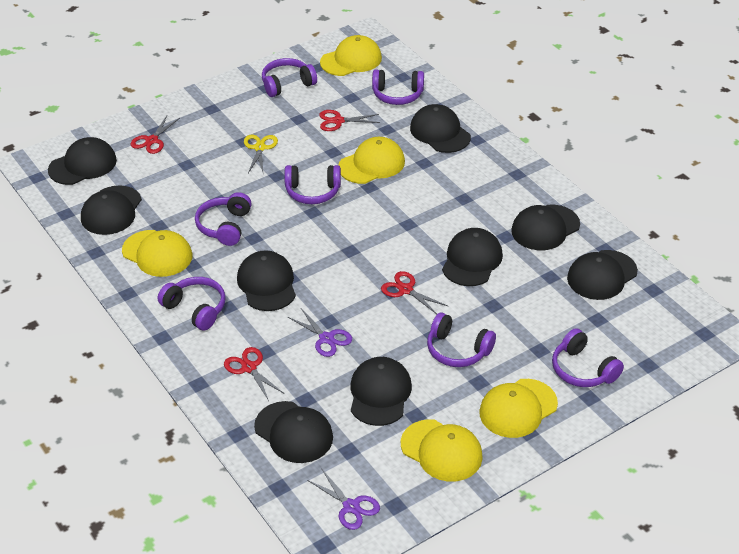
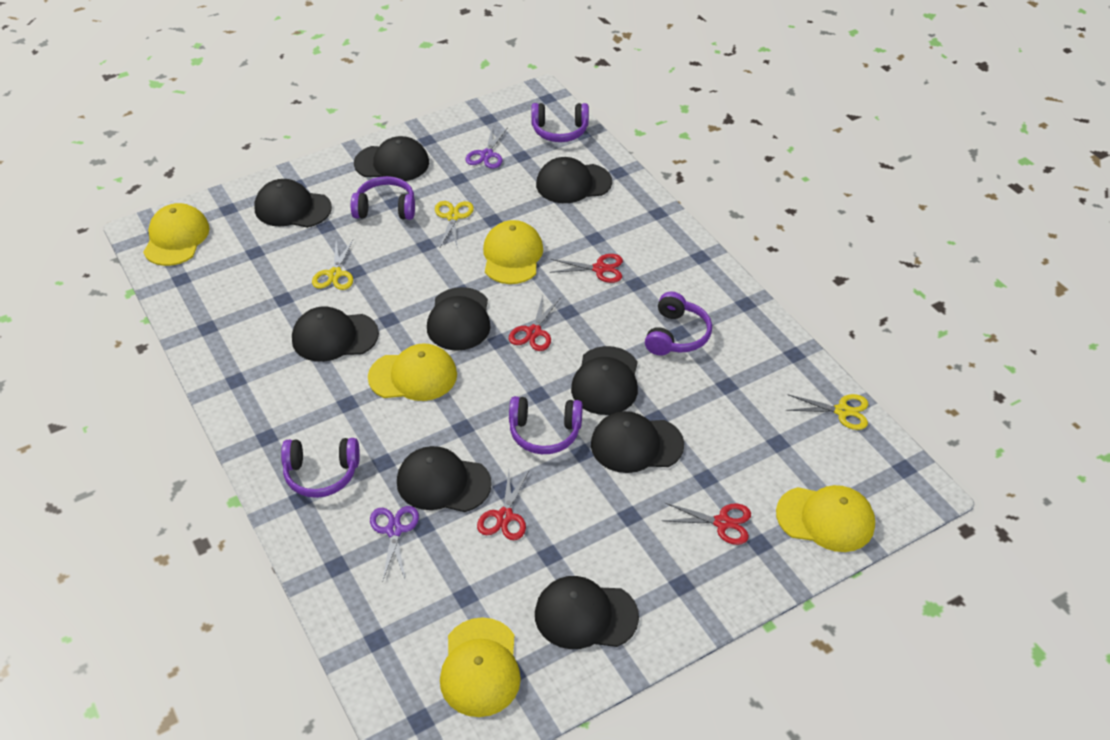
purple headphones: [158,277,226,331] [195,192,252,246] [262,58,317,97] [284,165,341,204] [372,70,424,105] [427,312,496,367] [552,328,624,387] = 7 -> [281,438,360,498] [351,176,415,220] [509,396,583,454] [531,103,589,142] [645,292,712,356] = 5
yellow scissors: [244,135,278,173] = 1 -> [312,240,353,290] [435,201,474,249] [786,394,868,430] = 3

